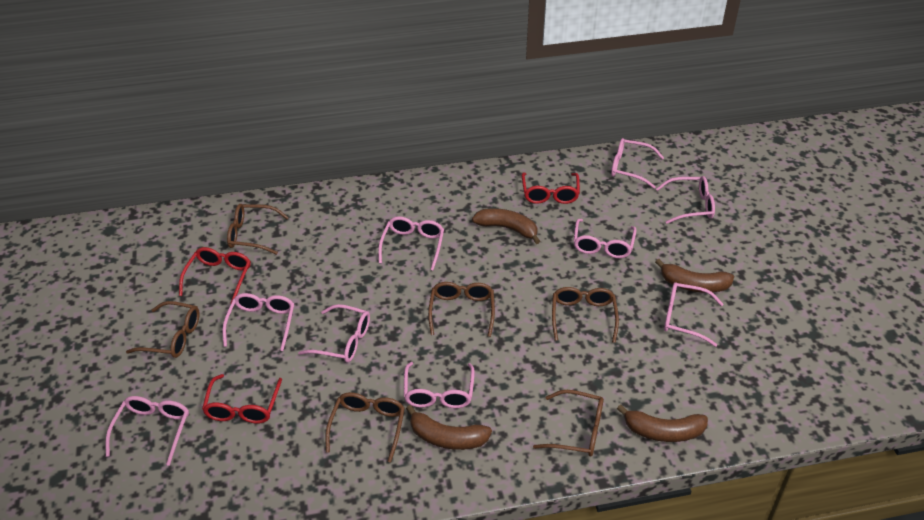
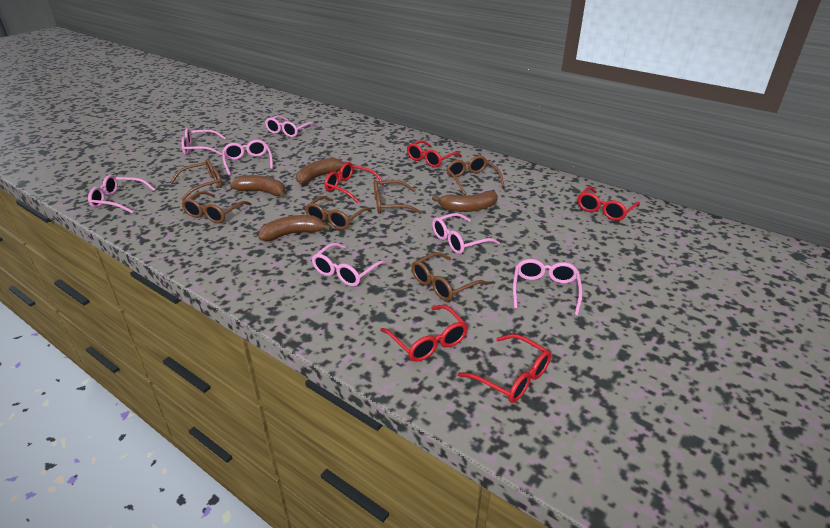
pink glasses: [106,396,189,466] [222,293,294,351] [298,304,370,363] [378,216,444,271] [404,362,475,408] [574,219,637,258] [611,138,664,189] [656,176,715,224] [664,282,723,347] = 9 -> [88,175,156,213] [181,128,226,155] [222,140,273,176] [265,115,317,137] [312,243,388,286] [432,213,500,254] [513,259,583,316] = 7
red glasses: [179,247,251,304] [202,374,282,424] [522,173,580,204] = 3 -> [324,162,384,204] [380,305,468,362] [407,140,462,167] [458,334,551,403] [578,186,640,221] = 5

